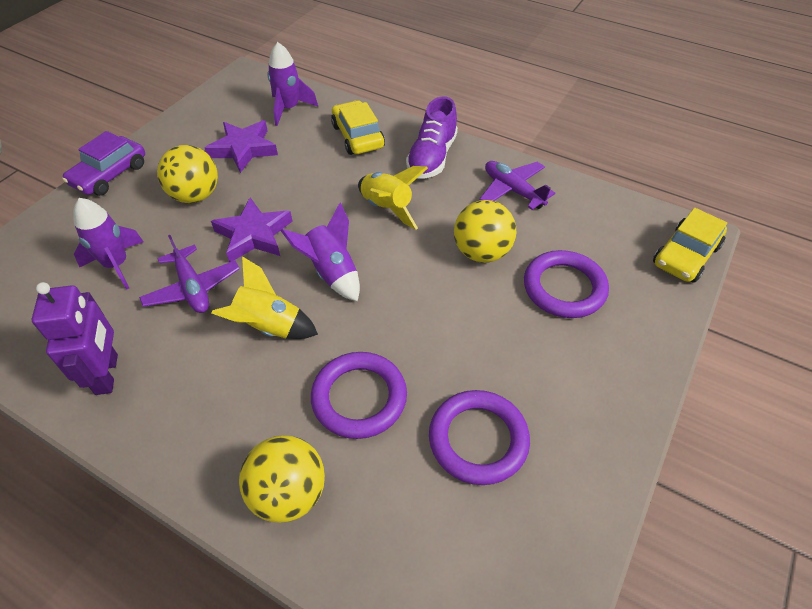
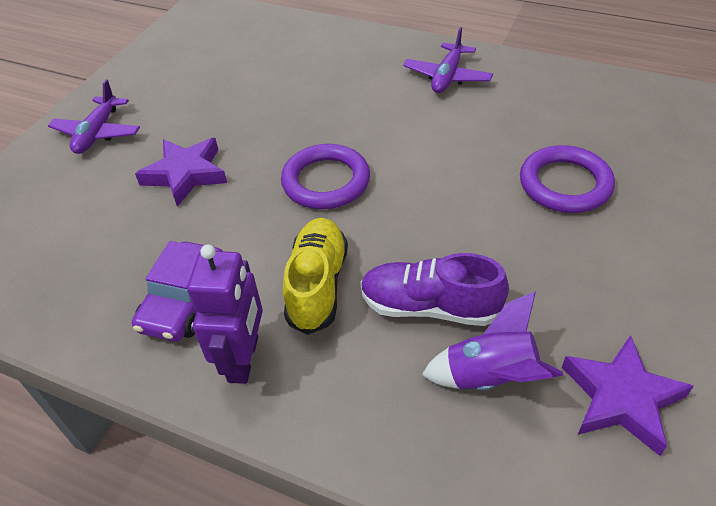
purple ring: [311,352,407,439] [429,390,530,485] [524,250,609,318] = 3 -> [281,144,370,209] [520,145,615,213] = 2
purple rocket: [73,198,144,290] [267,42,318,126] [281,203,360,301] = 3 -> [422,292,563,391] = 1
yellow ball: [157,145,218,203] [239,435,325,523] [454,200,517,263] = 3 -> none = 0
yellow car: [331,100,385,155] [653,208,727,283] = 2 -> none = 0
yellow rocket: [212,256,318,339] [358,166,428,230] = 2 -> none = 0
yellow shoe: none = 0 -> [283,218,348,335] = 1

